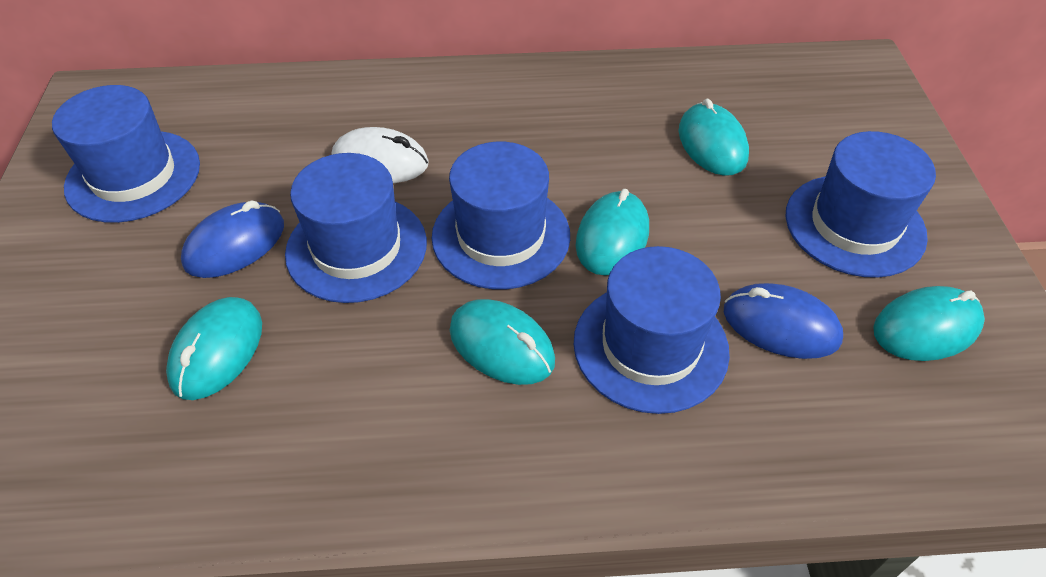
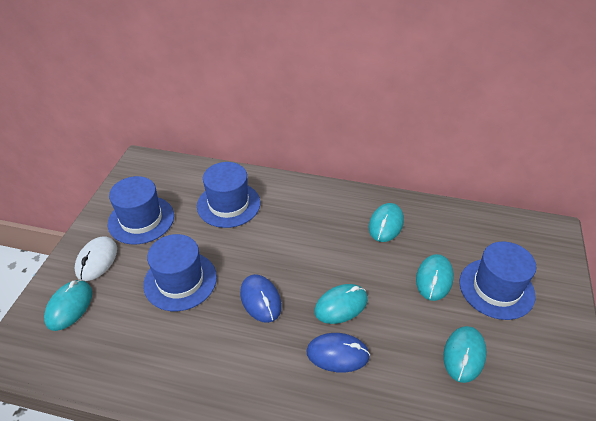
blue hat: [52,85,200,223] [285,153,427,303] [432,142,570,290] [574,246,730,414] [785,131,936,278] = 5 -> [108,176,174,244] [143,234,217,311] [197,162,260,228] [460,242,536,320] = 4

